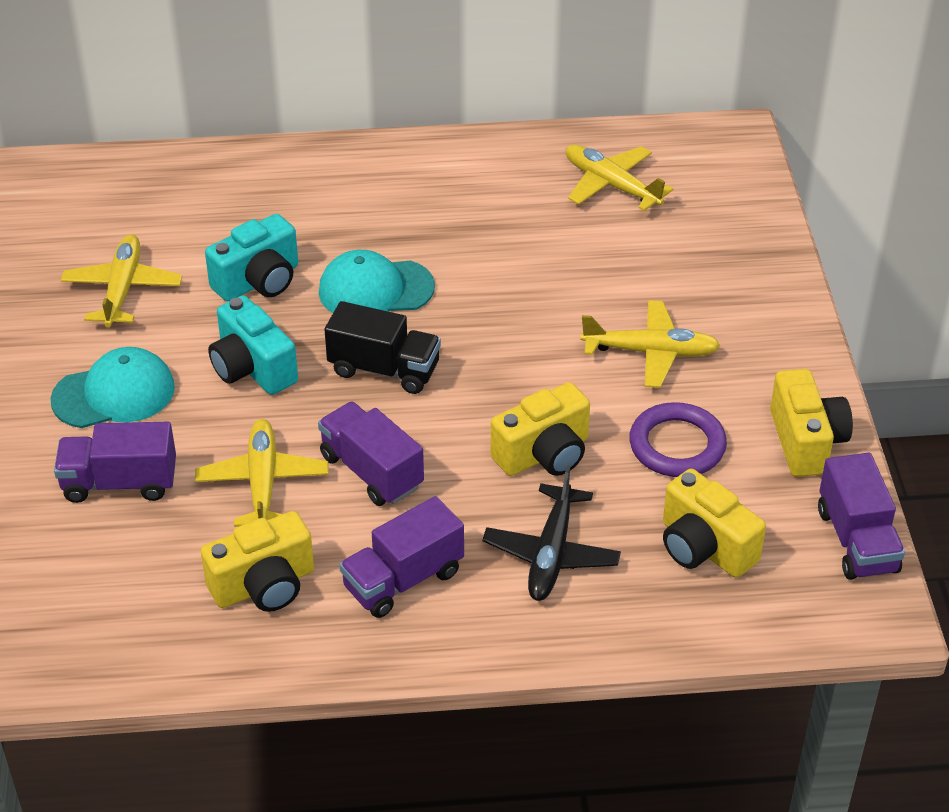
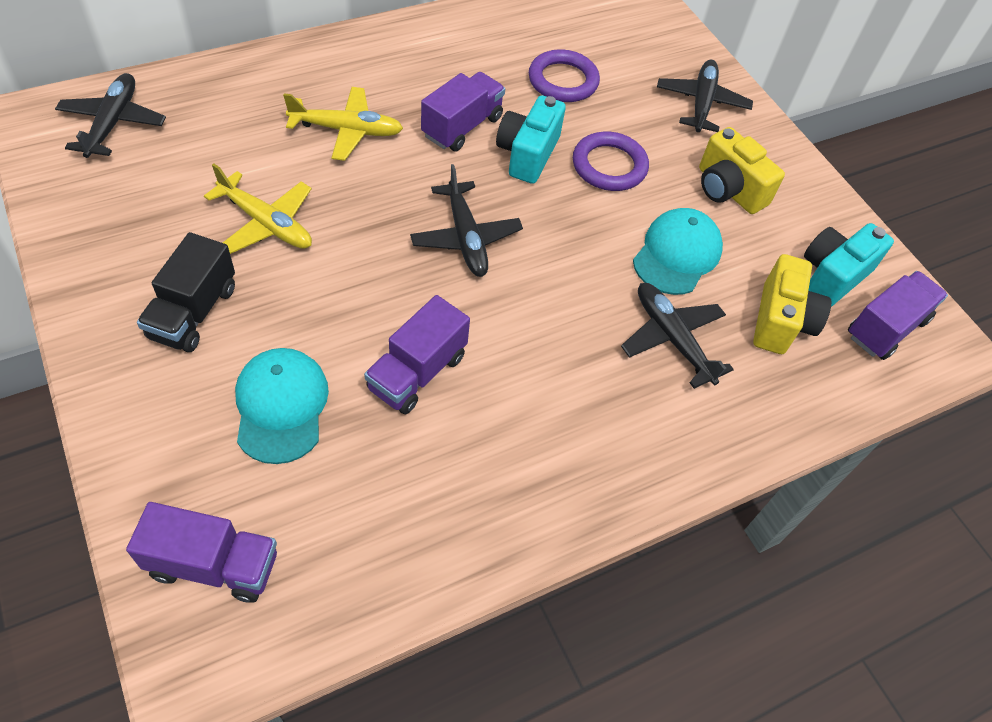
black plane: [482,465,621,601] = 1 -> [55,73,166,158] [410,164,523,277] [621,283,734,389] [657,60,753,132] = 4
purple ring: [629,402,727,477] = 1 -> [529,49,600,102] [573,132,649,191] = 2
yellow camera: [201,511,314,612] [491,382,590,476] [663,469,766,578] [770,369,853,477] = 4 -> [699,127,785,214] [753,254,831,354] = 2
yellow plane: [61,234,182,327] [195,419,329,527] [566,145,673,211] [581,300,720,388] = 4 -> [204,164,312,254] [283,87,403,161] = 2

